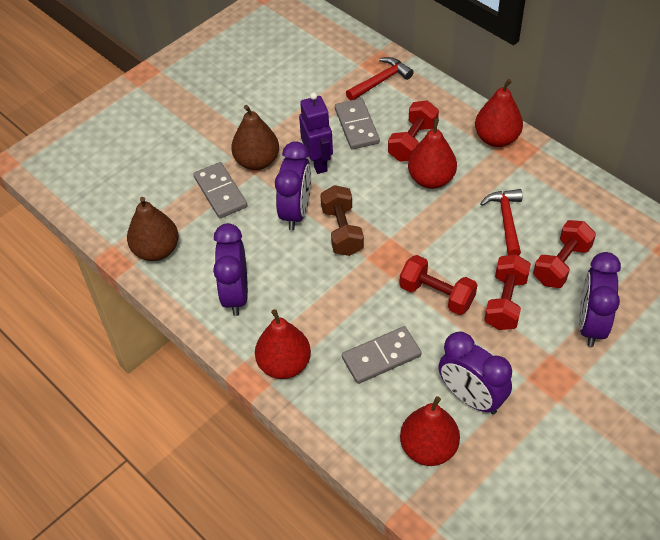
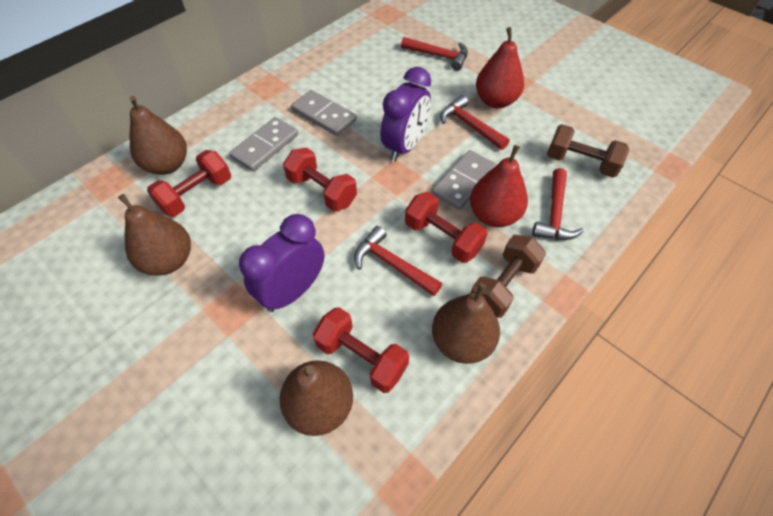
brown dumbbell: [320,185,364,256] = 1 -> [471,235,546,318] [547,124,630,178] = 2
brown pear: [127,197,179,261] [231,105,279,170] = 2 -> [118,194,191,275] [130,96,187,175] [279,360,353,436] [432,283,500,364] = 4
purple clock: [213,223,248,316] [275,142,311,230] [438,332,512,414] [579,252,621,347] = 4 -> [239,214,325,312] [380,67,431,162] = 2
purple robot: [299,92,333,174] = 1 -> none = 0
red hammer: [346,57,414,100] [480,189,522,256] = 2 -> [354,226,442,296] [401,37,468,71] [440,95,509,150] [532,168,584,240] = 4
red pear: [255,309,311,379] [400,396,460,466] [408,119,457,189] [475,79,523,147] = 4 -> [470,145,528,227] [476,27,524,108] = 2

